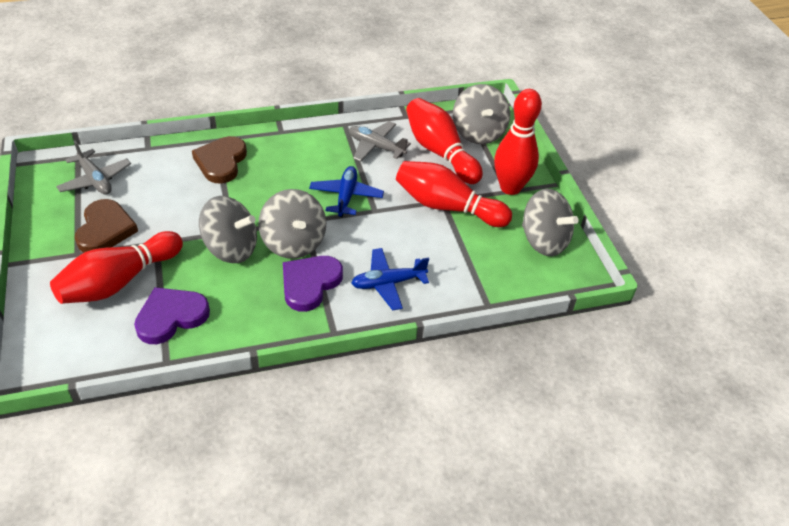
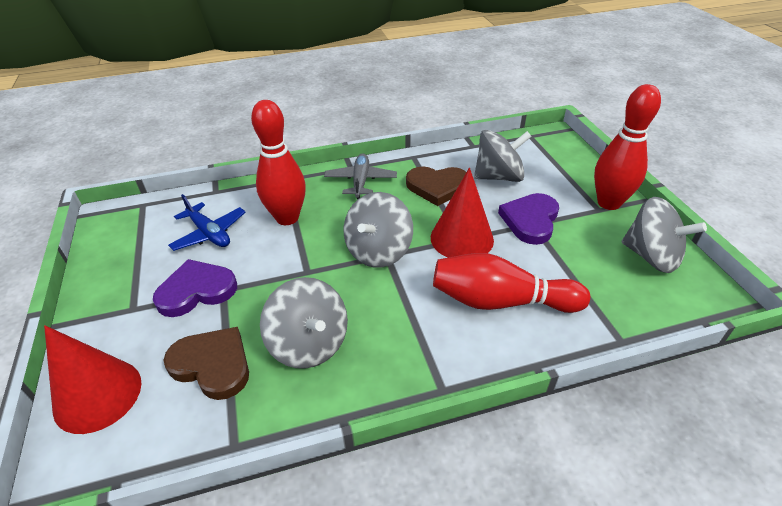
blue plane: [309,166,384,217] [351,248,429,311] = 2 -> [168,194,246,251] = 1
grey plane: [56,141,131,194] [349,121,411,162] = 2 -> [324,153,397,199] = 1
red bowling pin: [50,231,183,304] [396,161,512,227] [406,98,483,184] [494,89,542,195] = 4 -> [251,100,306,225] [433,253,590,313] [594,84,661,210] = 3
red cone: none = 0 -> [44,325,141,434] [431,167,494,258] = 2

